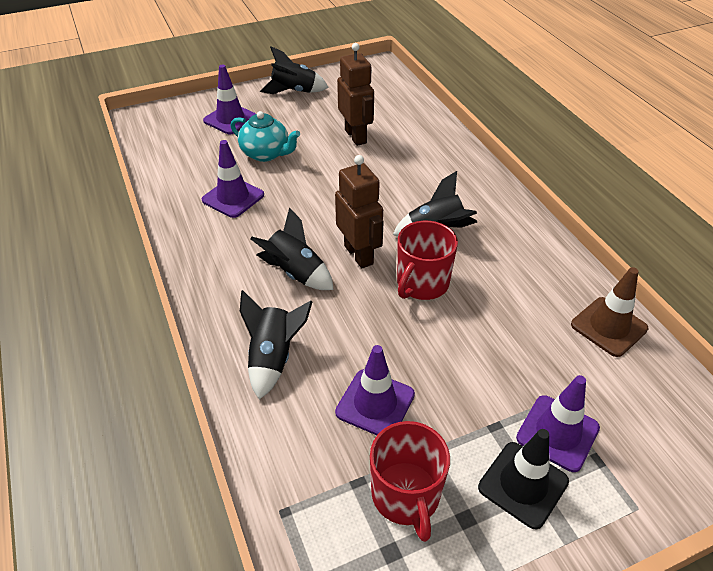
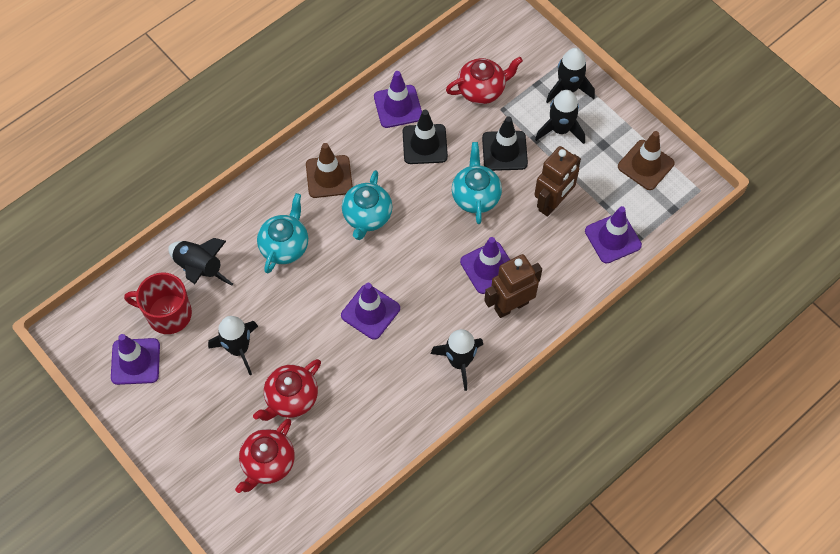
black rocket: [240,290,312,399] [250,207,334,290] [260,46,329,94] [393,171,477,237] = 4 -> [168,238,233,286] [208,316,258,375] [431,329,483,391] [535,90,585,144] [546,48,595,104] = 5
black traffic cone: [478,429,569,529] = 1 -> [403,110,448,164] [482,116,528,171] = 2
brown traffic cone: [571,267,648,357] = 1 -> [306,143,353,198] [618,131,674,190] = 2
purple traffic cone: [202,140,264,218] [203,65,256,134] [335,345,415,435] [516,375,600,472] = 4 -> [111,334,160,385] [341,283,400,340] [374,71,422,128] [460,237,510,294] [585,206,642,263] = 5
red mug: [370,421,450,542] [397,221,458,300] = 2 -> [124,272,192,334] = 1
red teapot: none = 0 -> [235,419,295,493] [253,359,321,421] [446,57,523,104] = 3
turquoise teapot: [231,111,300,162] = 1 -> [257,193,308,273] [342,170,392,240] [452,142,502,224] = 3

